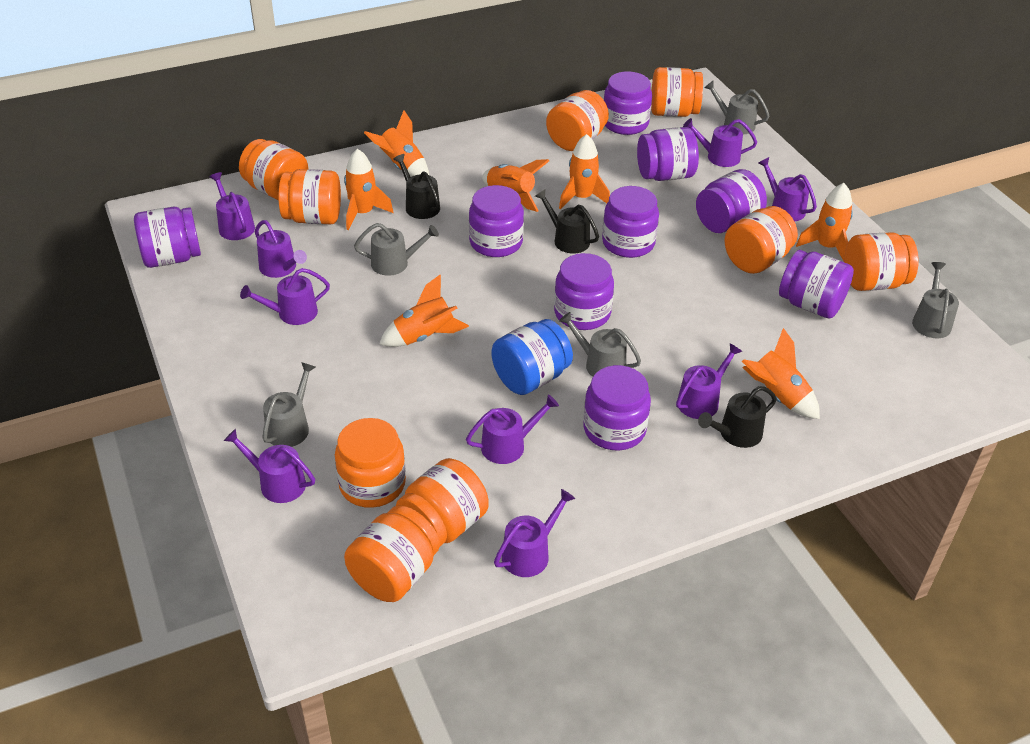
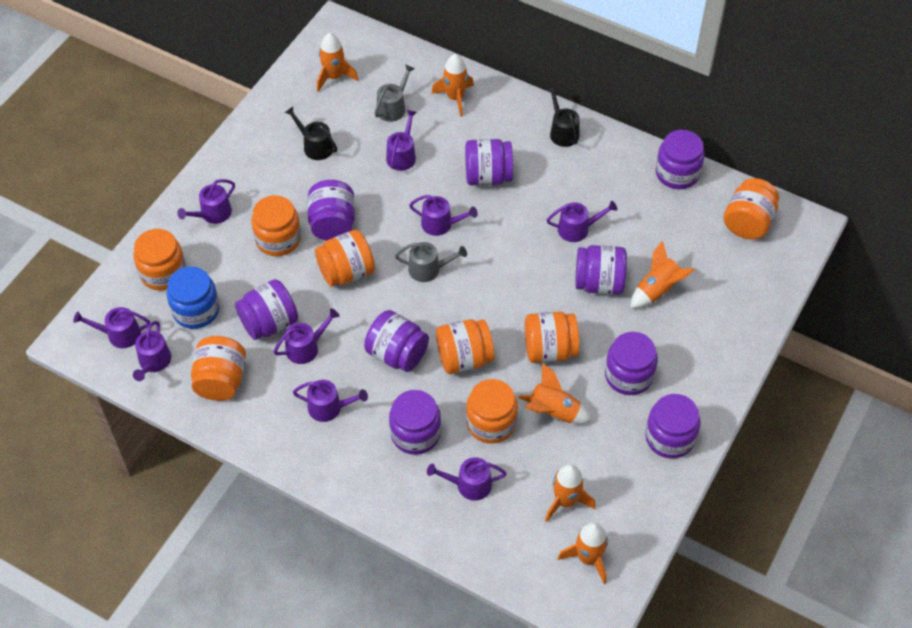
black watering can: [393,154,440,219] [535,189,599,254] [698,386,777,448] = 3 -> [285,106,337,160] [547,87,580,147] = 2
grey watering can: [262,362,315,447] [354,223,439,276] [559,312,641,377] [704,80,769,134] [912,262,959,338] = 5 -> [374,64,415,122] [395,242,467,282] = 2
orange jar: [239,139,308,200] [278,169,341,224] [335,418,406,508] [344,505,440,602] [396,458,489,546] [546,90,609,151] [651,67,703,117] [725,206,798,274] [845,232,919,291] = 9 -> [133,229,186,290] [191,336,246,401] [251,195,301,256] [315,230,375,287] [436,319,495,374] [466,379,518,444] [524,312,579,363] [723,178,779,239] = 8
orange rocket: [344,149,393,230] [364,110,429,177] [379,275,469,347] [482,159,549,212] [559,134,610,210] [742,328,820,419] [796,183,853,262] = 7 -> [317,33,358,92] [431,54,474,117] [518,363,592,424] [545,464,596,522] [558,522,608,584] [630,240,695,308] = 6

